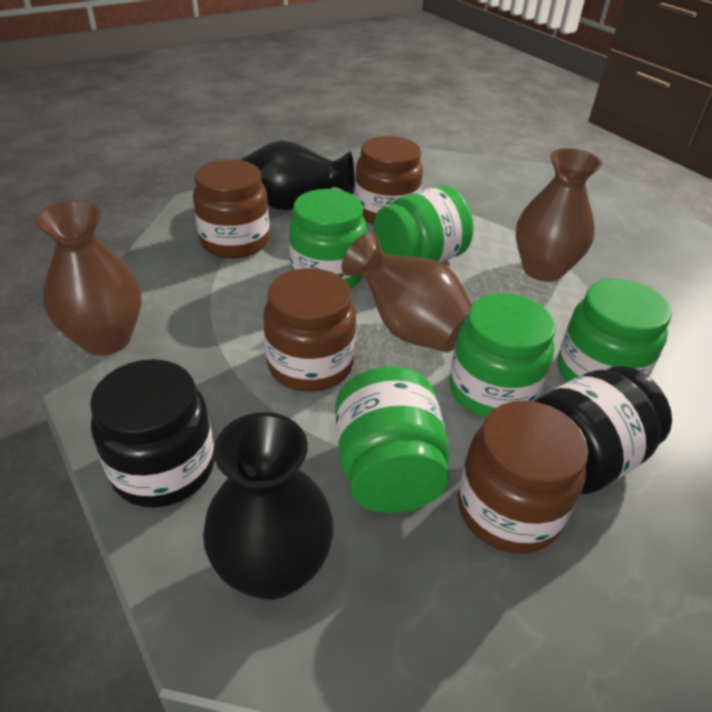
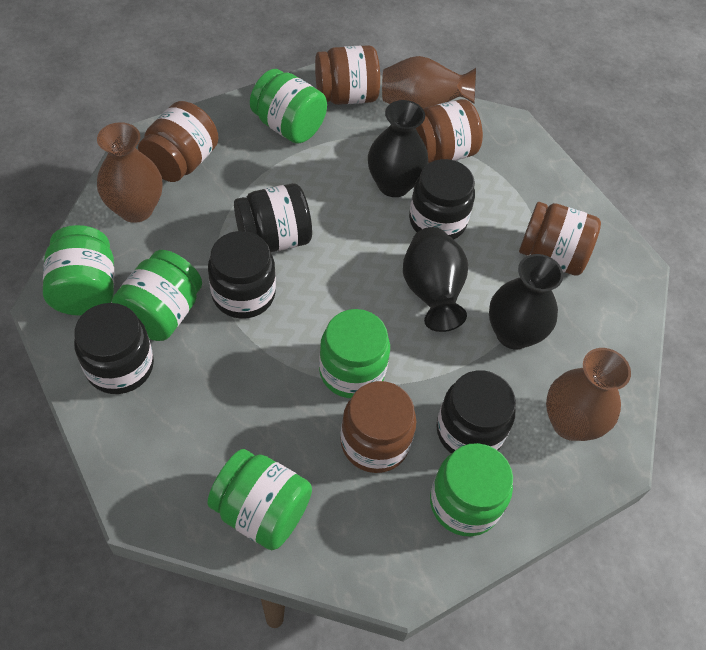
black jar: [90,359,214,508] [534,366,672,494] = 2 -> [74,303,154,394] [208,231,276,319] [234,183,312,252] [409,159,475,239] [436,370,516,454] = 5
black vase: [203,412,334,600] [241,140,354,210] = 2 -> [368,100,428,197] [403,227,468,332] [489,254,563,349] = 3
brown jar: [193,160,269,258] [263,268,356,392] [354,136,423,225] [458,400,588,554] = 4 -> [138,101,219,182] [315,45,380,105] [340,381,416,473] [416,99,483,164] [519,202,601,276] = 5
green jar: [289,189,367,288] [335,366,449,513] [374,186,474,263] [450,293,555,418] [558,279,672,382] = 5 -> [43,225,114,316] [112,250,202,341] [207,449,312,550] [250,69,327,144] [319,309,390,398] [430,443,513,536] = 6

